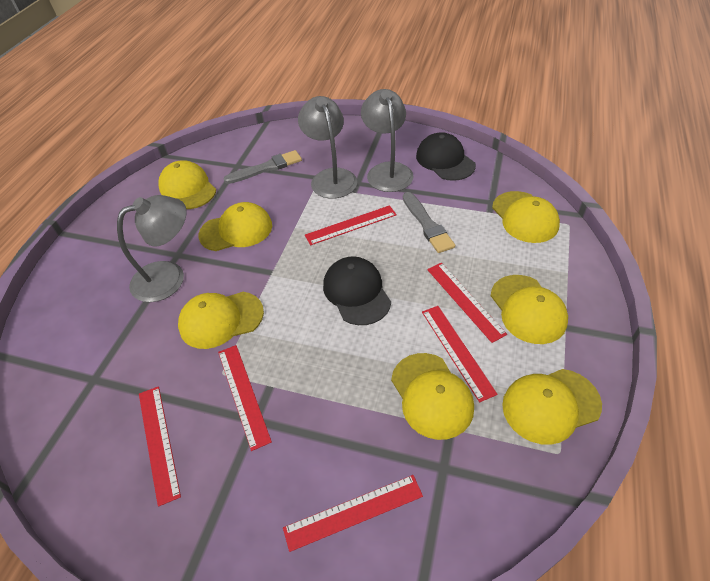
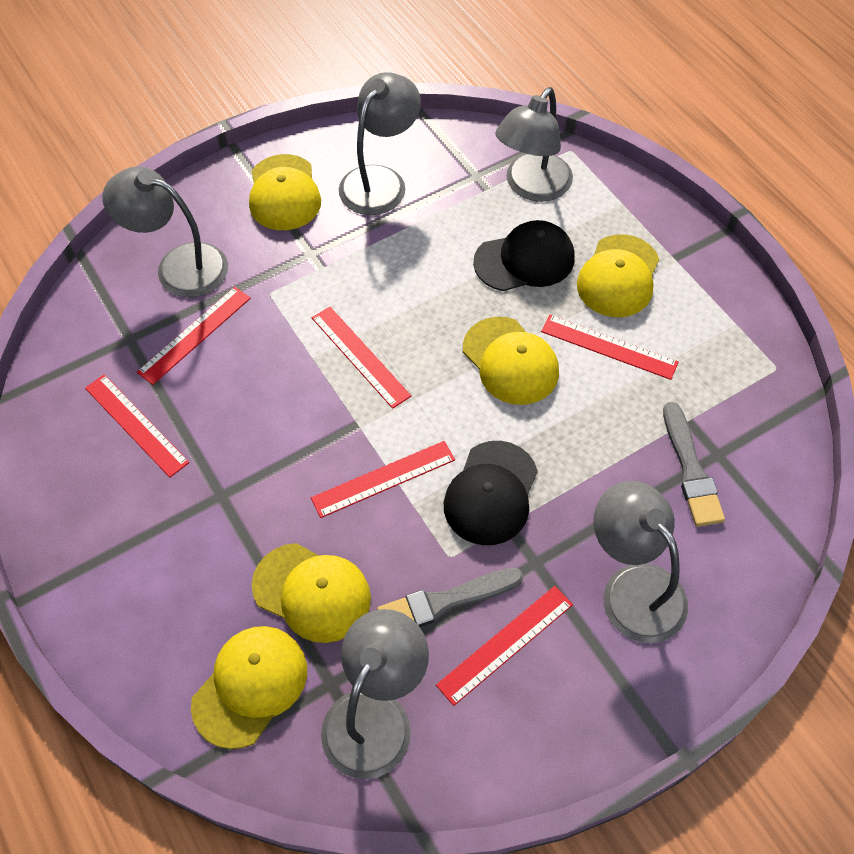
grey lamp: [117,195,187,302] [298,96,357,198] [361,89,414,192] = 3 -> [102,166,228,297] [321,609,429,779] [339,72,421,215] [495,87,573,202] [594,481,688,643] = 5
yellow cap: [158,160,216,209] [178,292,264,349] [199,202,272,251] [391,353,474,440] [491,275,568,344] [492,191,560,243] [502,369,602,445] = 7 -> [191,626,307,749] [249,154,321,230] [252,543,371,643] [463,317,559,405] [577,234,659,317] = 5

